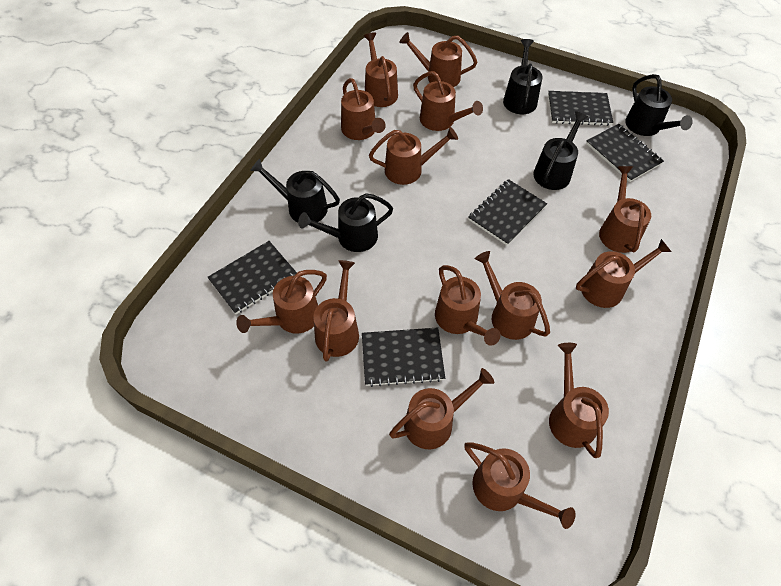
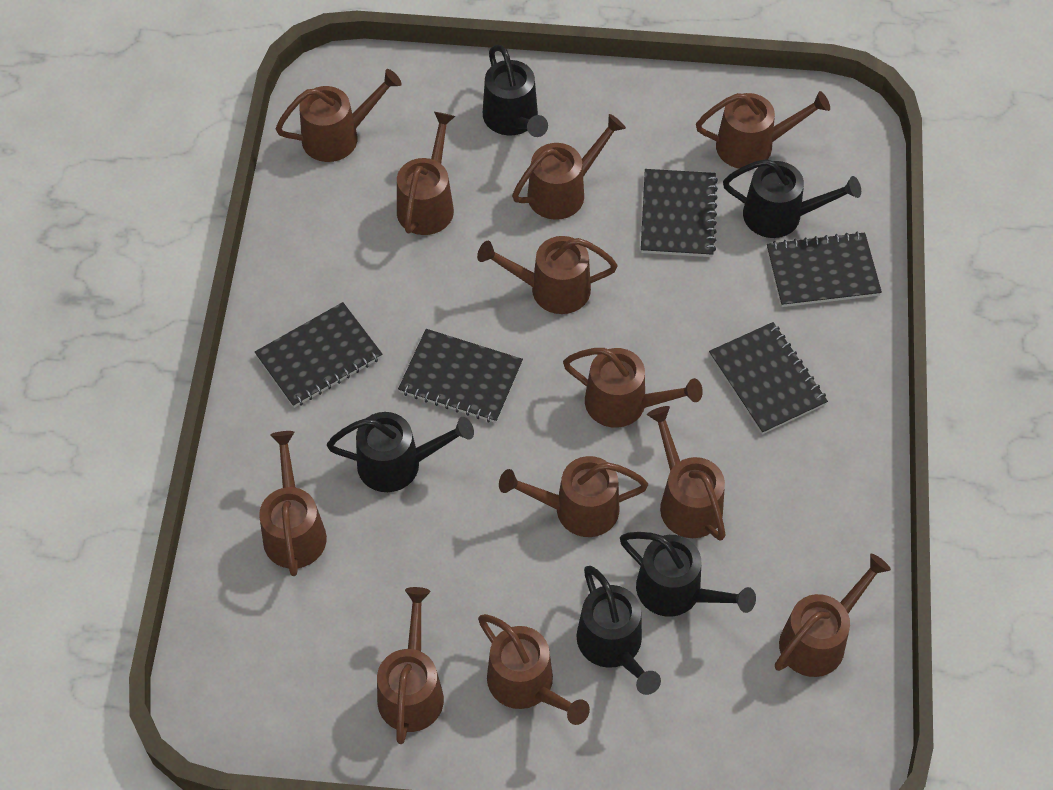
brown watering can: [236,270,327,334] [313,260,359,362] [341,78,386,140] [364,33,398,107] [369,127,458,185] [389,368,494,449] [399,32,477,87] [413,71,483,131] [435,265,501,346] [464,442,575,529] [475,251,550,340] [549,343,609,458] [576,239,672,308] [599,166,651,253] = 14 -> [259,431,327,576] [275,69,402,162] [377,587,444,744] [397,112,455,235] [477,236,617,314] [478,614,590,725] [499,456,648,537] [512,114,626,220] [563,348,703,428] [647,406,726,541] [696,91,830,168] [775,554,891,677] = 12

